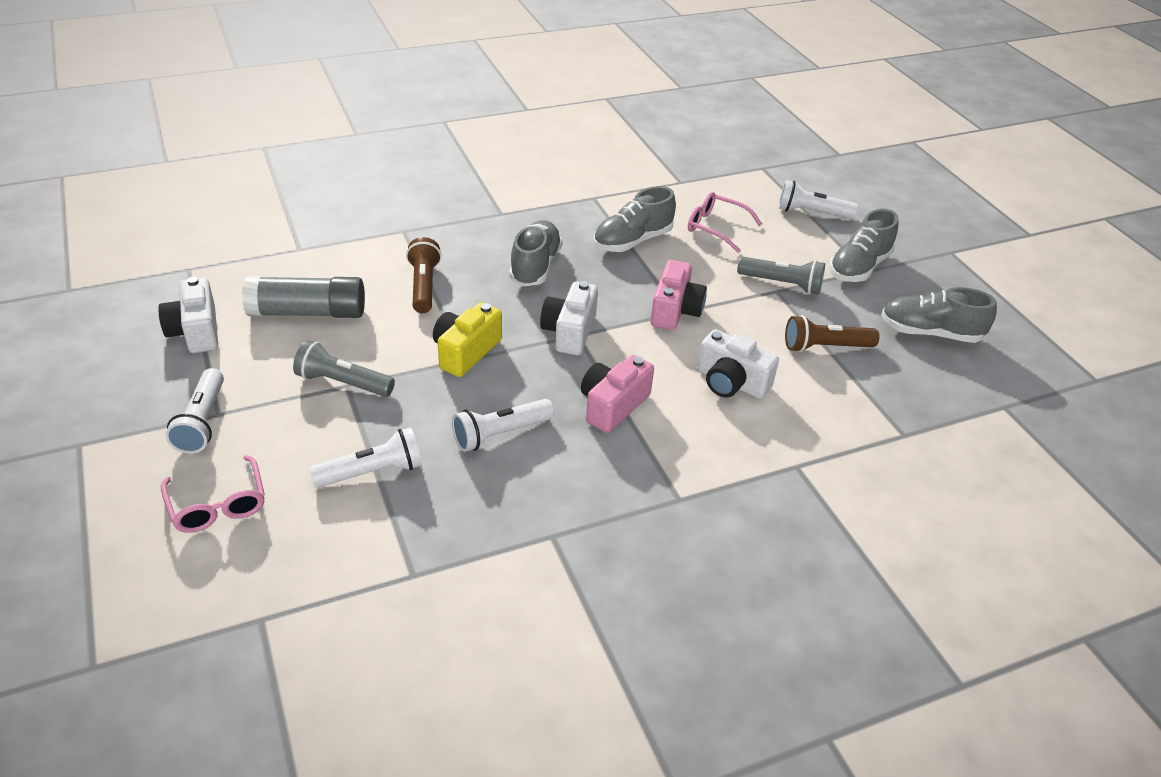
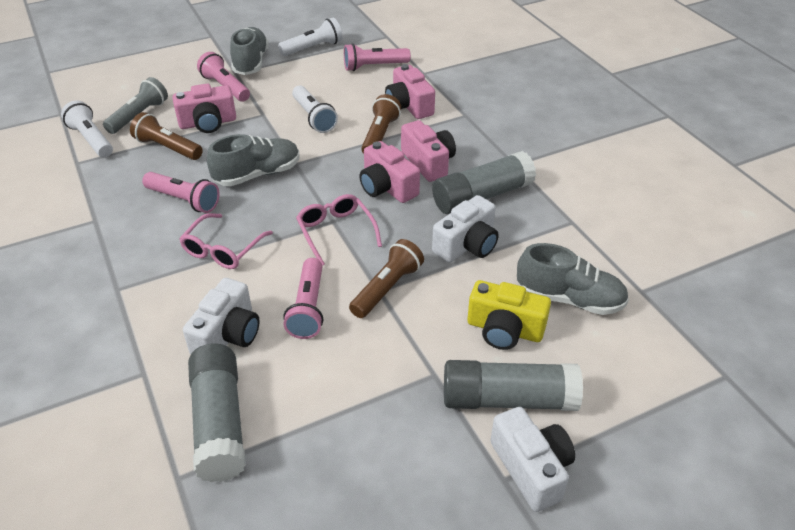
brown flashlight: [406,237,441,313] [785,315,880,352] = 2 -> [130,112,203,160] [349,239,424,318] [361,94,401,154] = 3
grey flashlight: [293,340,395,397] [737,257,825,295] = 2 -> [103,77,168,134] = 1
grey glue stick: [242,276,365,318] = 1 -> [188,344,246,482] [432,151,536,214] [444,360,583,411] = 3
grey shoe: [509,220,563,286] [593,186,676,252] [829,209,898,282] [881,287,997,343] = 4 -> [207,134,300,186] [230,27,269,75] [517,243,629,315] = 3
pink camera: [581,355,654,433] [650,260,707,330] = 2 -> [172,84,236,133] [360,141,420,203] [385,64,435,119] [401,120,456,182] = 4
pink flashlight: none = 0 -> [142,172,220,213] [197,52,250,102] [283,258,323,339] [344,43,411,71] = 4
white flashlight: [165,368,224,454] [309,427,422,488] [452,399,555,452] [778,180,859,219] = 4 -> [61,100,113,158] [278,18,342,56] [292,85,338,133] = 3

